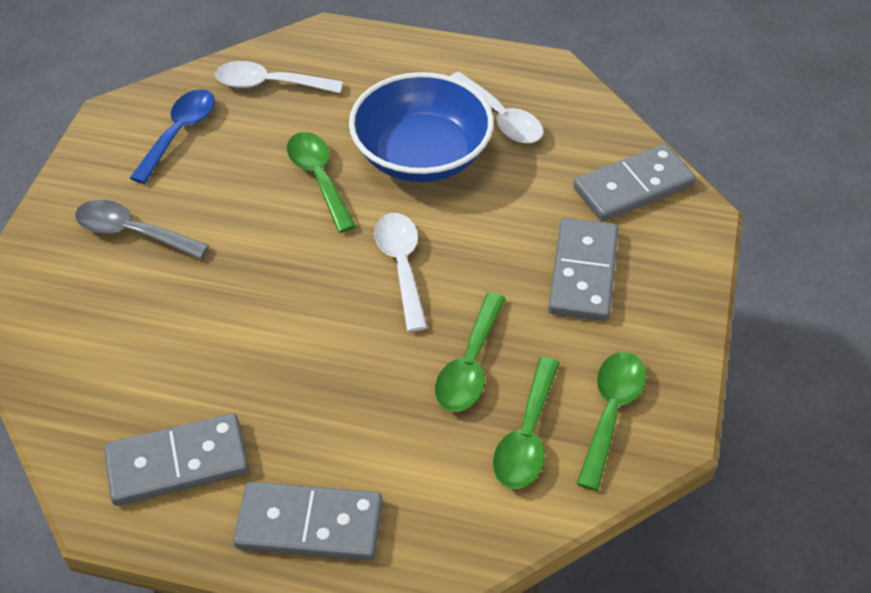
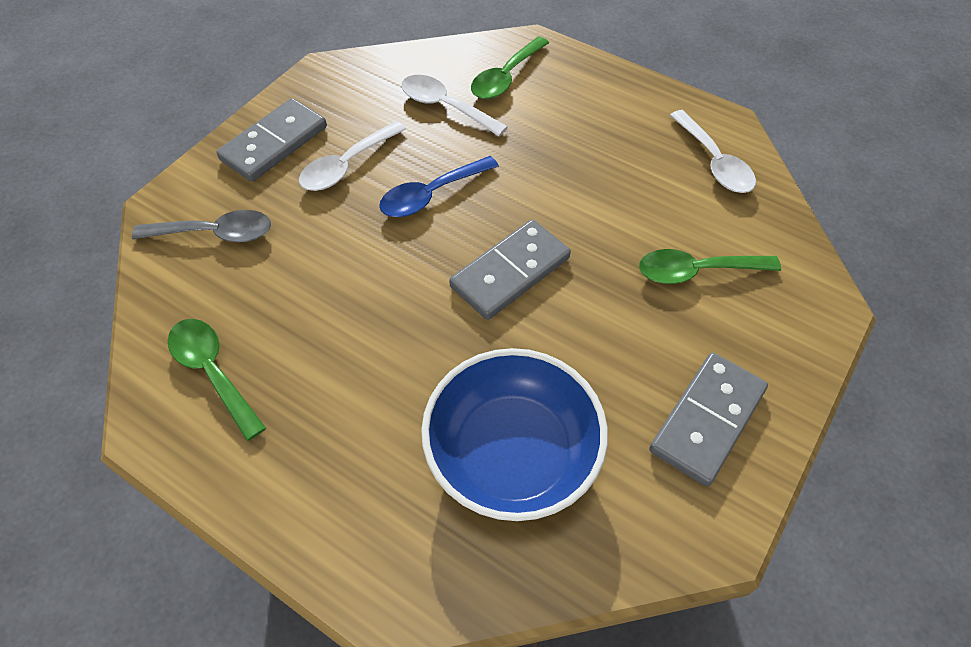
green spoon: [287,132,356,233] [435,292,506,412] [493,357,560,489] [576,352,646,491] = 4 -> [168,319,266,441] [471,36,549,99] [639,249,781,284] = 3
grey domino: [104,413,249,506] [233,482,383,561] [548,218,619,321] [573,144,696,222] = 4 -> [217,98,327,182] [449,220,571,320] [649,353,768,487] = 3

